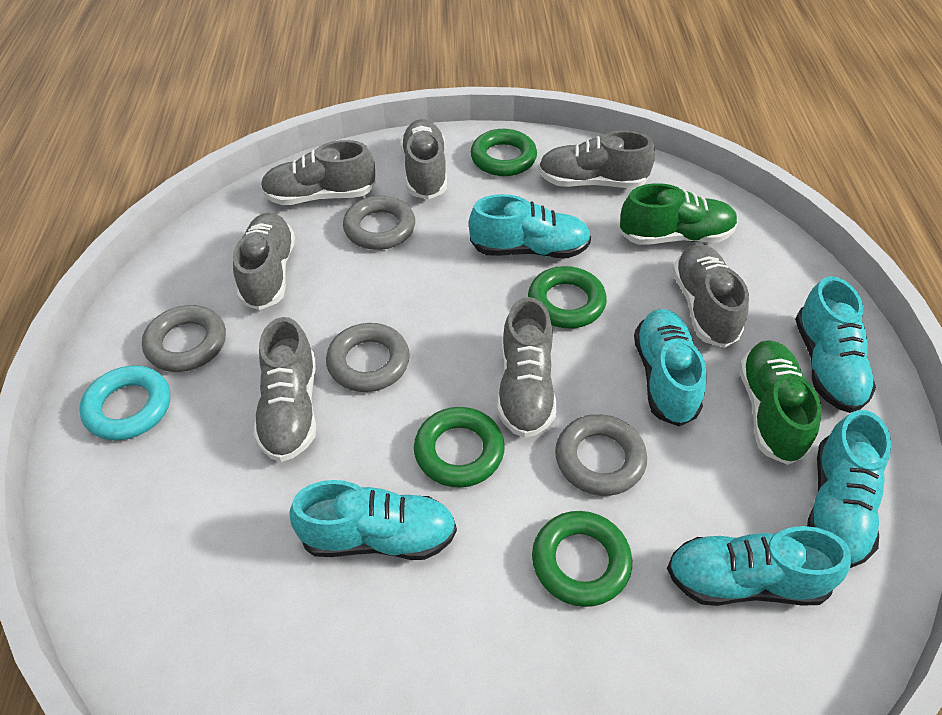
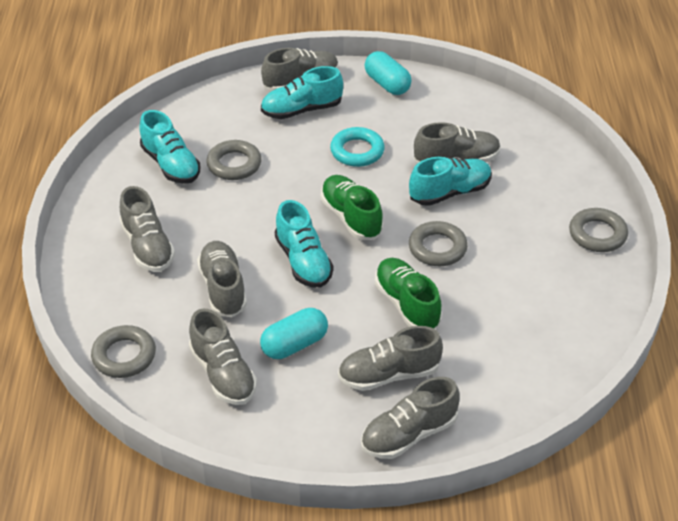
green ring: [414,407,505,488] [471,129,537,176] [528,266,607,329] [532,511,632,607] = 4 -> none = 0
turquoise capsule: none = 0 -> [260,308,328,359] [365,51,412,95] = 2
turquoise shoe: [289,480,457,560] [469,194,591,258] [634,309,706,427] [667,526,851,606] [795,276,876,413] [807,410,891,568] = 6 -> [139,110,200,184] [261,66,343,119] [275,200,333,288] [409,157,492,206] = 4

